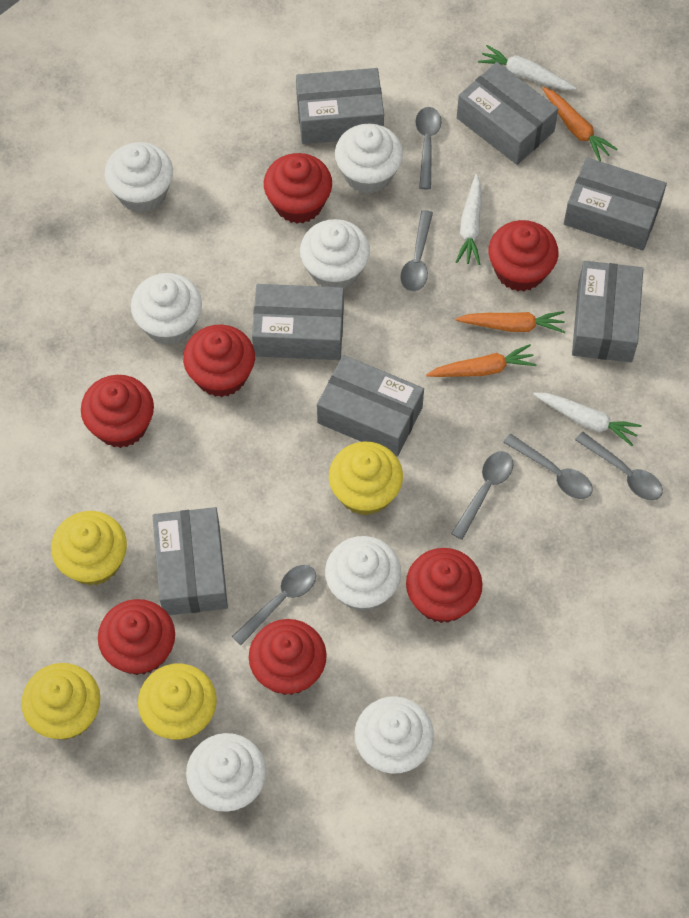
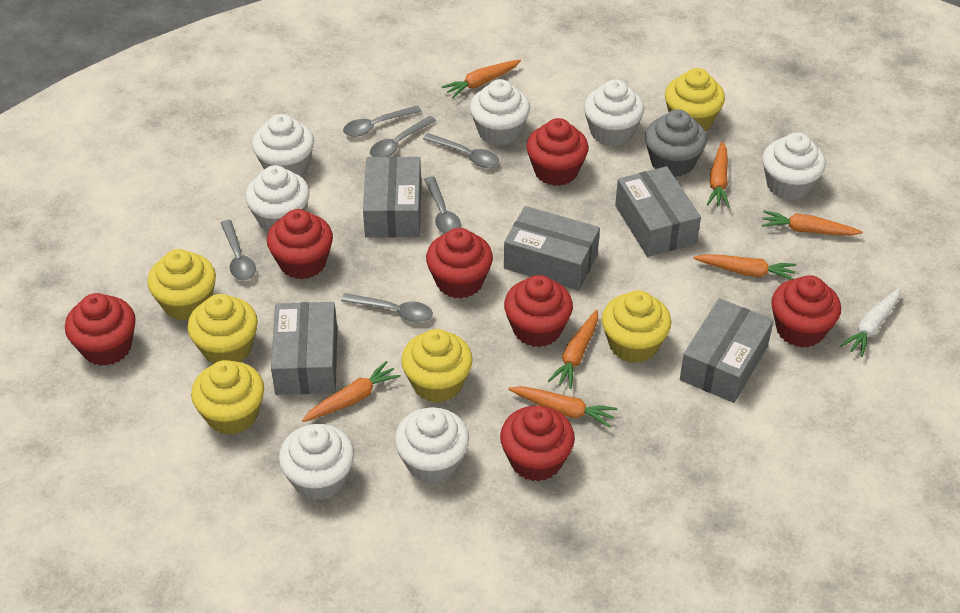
grey box: [152,507,228,615] [252,284,344,360] [296,68,384,144] [317,355,424,457] [457,62,558,165] [564,157,667,250] [572,261,643,362] = 7 -> [271,302,337,395] [363,157,421,238] [504,206,600,291] [615,166,701,257] [680,298,774,403] = 5
grey cupcake: none = 0 -> [645,109,707,177] = 1
orange carrot: [426,344,537,377] [456,311,565,333] [542,87,618,161] = 3 -> [302,361,401,422] [442,60,521,98] [508,386,617,427] [548,310,598,389] [693,254,796,280] [707,141,730,208] [762,210,863,236] = 7
white carrot: [456,174,481,265] [478,45,576,90] [533,393,642,446] = 3 -> [840,288,900,357] = 1
yellow cupcake: [21,663,100,740] [51,511,127,586] [138,664,217,740] [329,442,403,516] = 4 -> [147,249,216,321] [188,294,258,364] [191,360,264,435] [401,329,473,403] [602,290,671,363] [665,68,725,132] = 6

